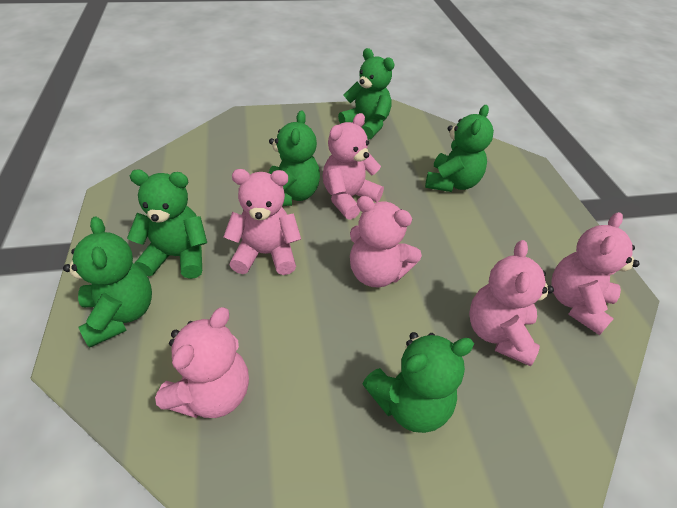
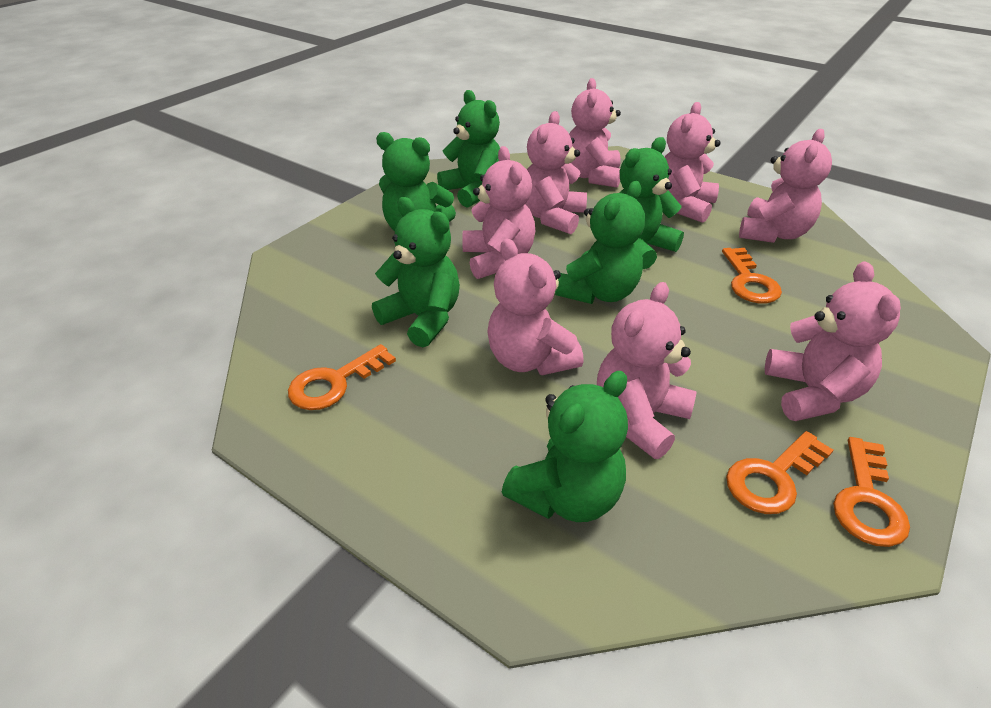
orange key: none = 0 -> [288,344,396,410] [722,248,782,303] [726,431,833,514] [833,437,910,547] = 4
pink teddy bear: [155,307,249,418] [224,169,301,275] [323,113,384,220] [350,196,422,287] [469,240,554,366] [551,212,640,335] = 6 -> [462,146,535,279] [487,238,583,375] [525,111,587,234] [569,78,621,188] [597,282,697,459] [664,102,720,223] [739,129,832,243] [765,262,901,421] = 8

